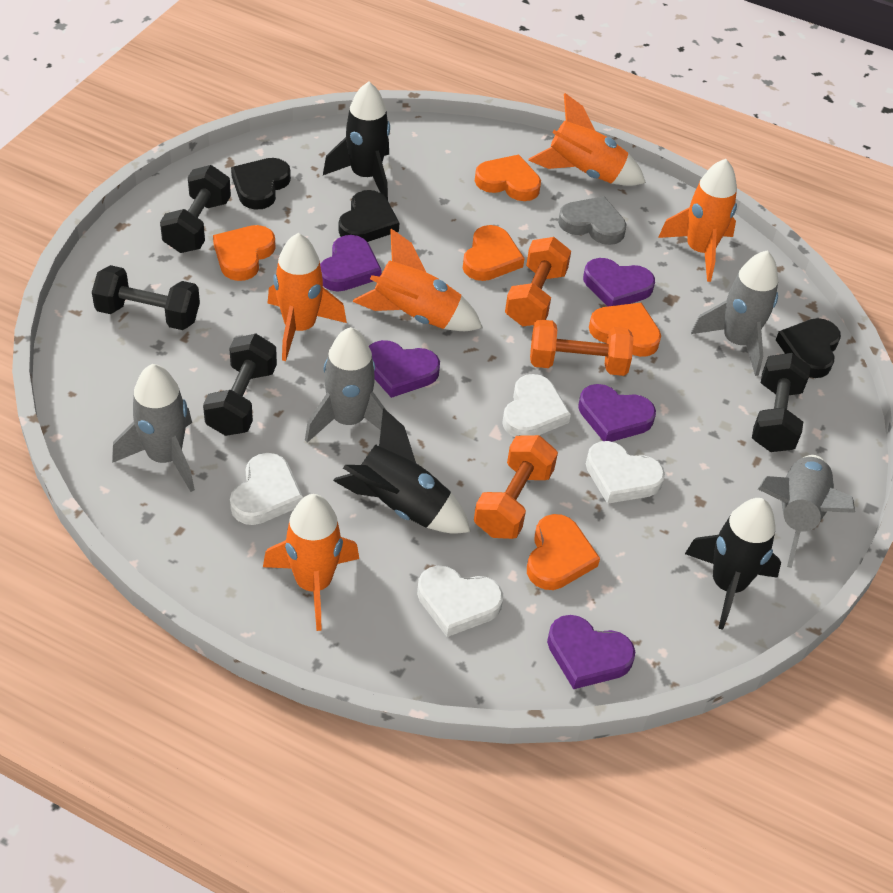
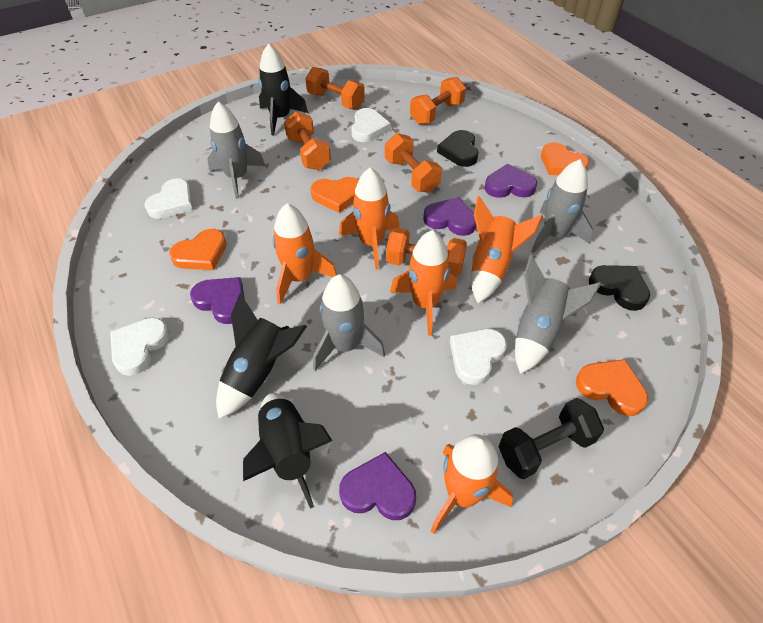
black dumbbell: [92,265,200,330] [160,165,231,253] [203,334,277,436] [752,353,810,452] = 4 -> [498,398,604,479] = 1
black heart: [231,158,291,210] [339,190,399,242] [776,318,841,378] = 3 -> [437,130,479,167] [589,265,650,311] = 2
grey heart: [558,196,627,245] = 1 -> none = 0
orange dumbbell: [474,435,558,539] [505,237,571,326] [530,319,634,376] = 3 -> [284,112,331,170] [305,67,365,109] [385,133,442,193] [386,228,467,277] [410,77,466,125] = 5
orange heart: [213,225,275,281] [463,225,525,281] [475,154,541,201] [527,514,600,590] [589,303,661,357] = 5 -> [169,229,227,270] [311,177,359,213] [541,142,589,175] [576,359,648,416] = 4
purple heart: [320,235,382,292] [369,340,440,398] [547,615,635,689] [578,384,656,442] [583,258,655,306] = 5 -> [190,277,244,324] [339,452,416,520] [423,197,476,236] [485,164,537,198] = 4

